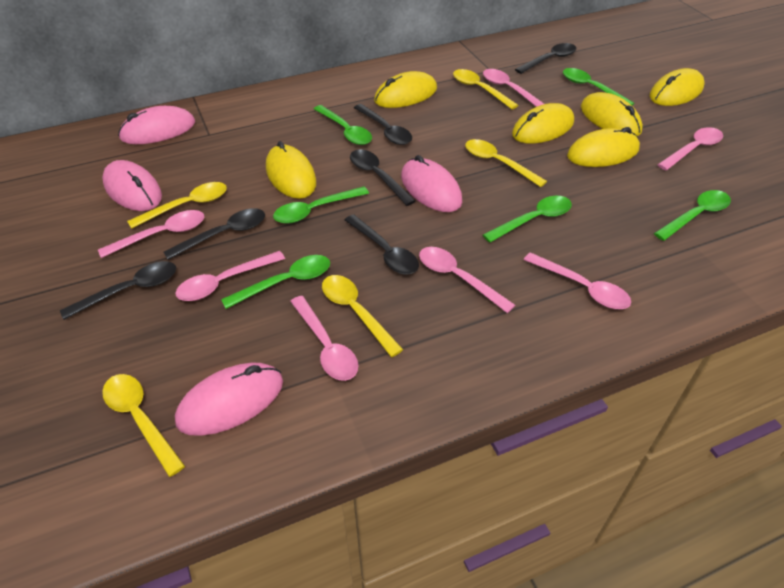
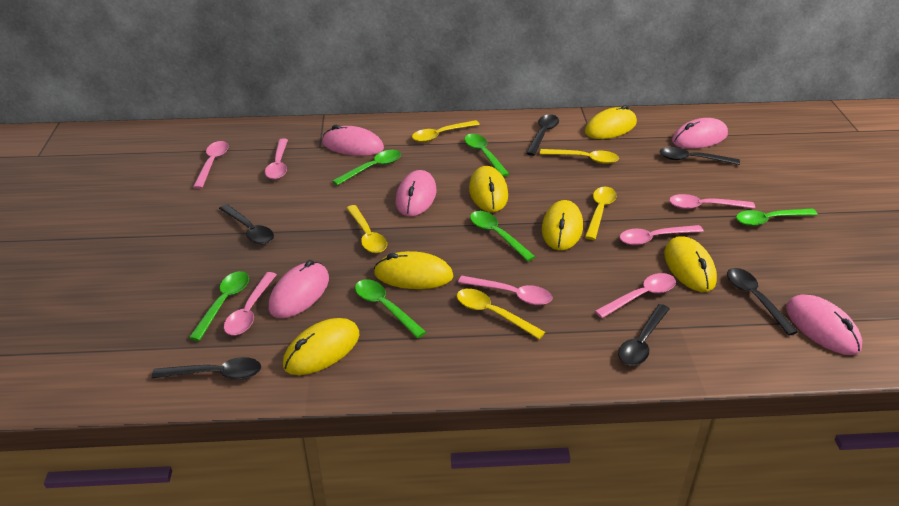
pink mouse: [102,160,162,211] [118,106,195,144] [175,362,283,436] [401,155,462,212] = 4 -> [268,260,329,318] [322,125,384,156] [396,170,436,216] [672,118,728,149] [786,294,862,355] = 5

